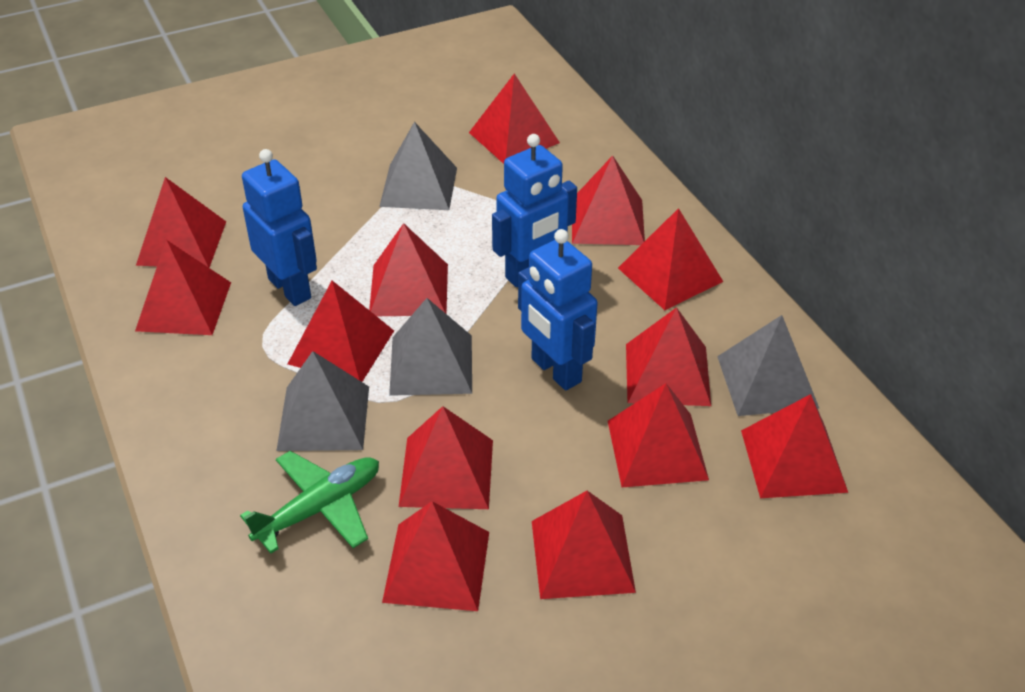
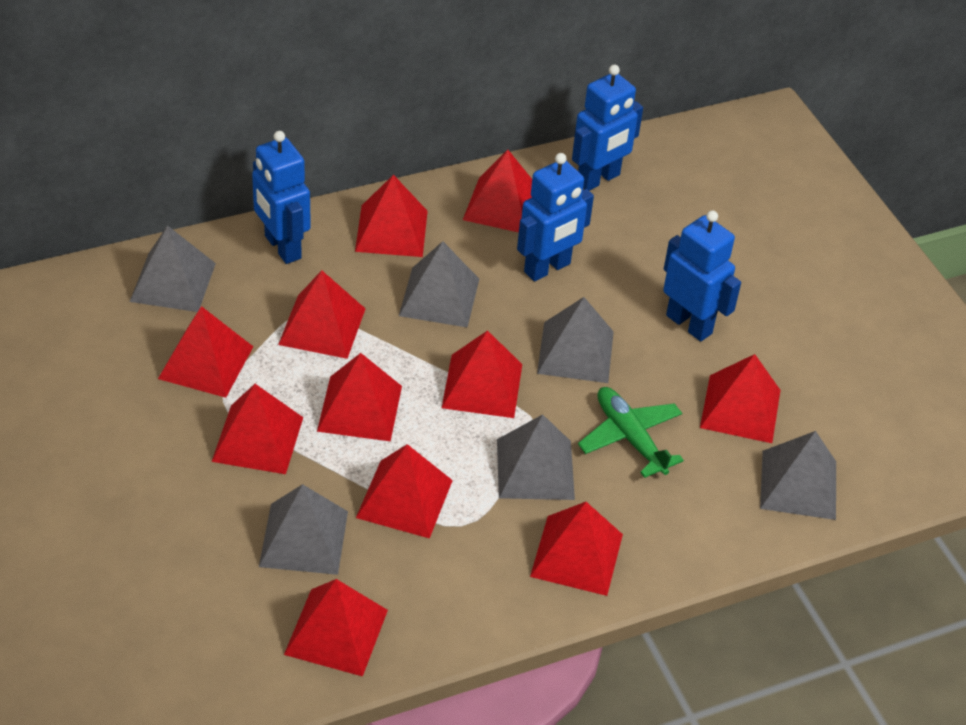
blue robot: [242,149,317,306] [492,134,577,287] [518,229,598,390] = 3 -> [252,131,311,264] [517,153,594,281] [572,65,643,191] [663,210,741,341] = 4
grey pyramid: [276,351,369,451] [379,122,457,210] [389,298,472,396] [717,315,819,416] = 4 -> [130,225,216,312] [259,484,348,575] [399,241,479,328] [497,414,575,500] [537,297,614,383] [760,431,836,520] = 6
red pyramid: [135,240,231,335] [136,177,226,268] [288,281,394,382] [369,223,448,316] [382,501,489,611] [399,406,493,509] [469,74,560,164] [532,491,636,599] [572,155,645,245] [608,383,709,487] [618,208,723,310] [626,307,711,406] [741,394,848,498] = 13 -> [158,306,253,398] [212,384,303,474] [278,270,365,359] [284,579,388,677] [317,353,402,442] [355,175,428,257] [356,444,453,539] [442,330,522,418] [463,150,532,233] [530,502,623,596] [700,354,781,443] = 11

